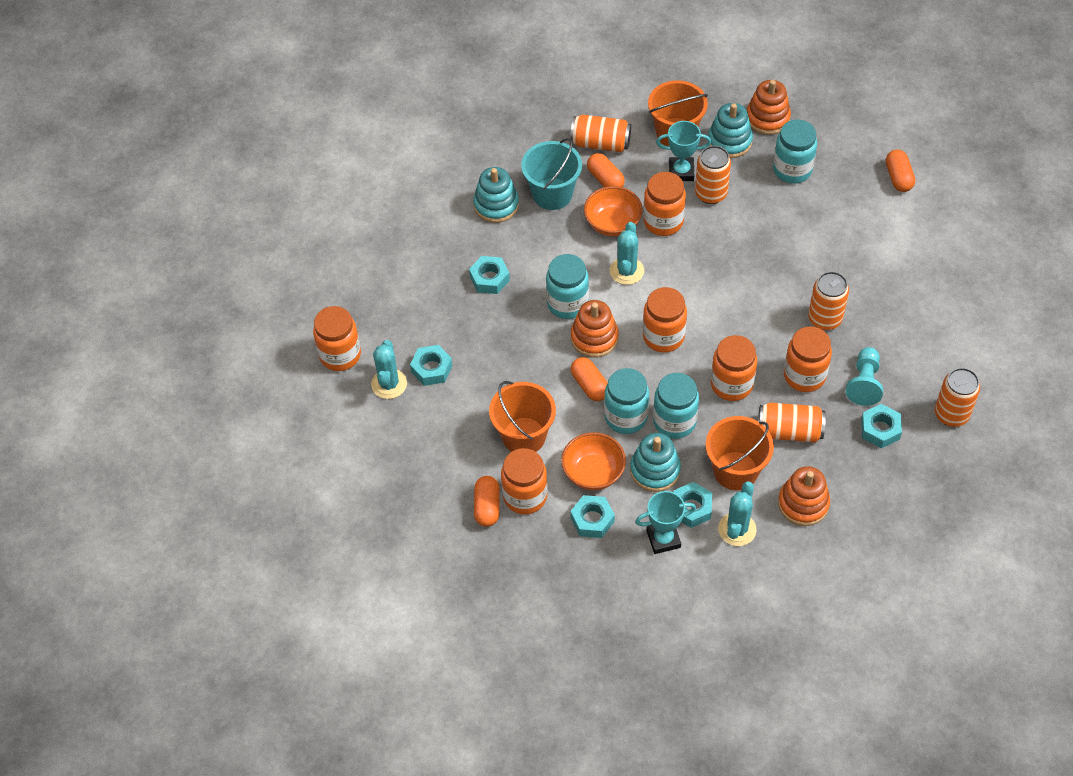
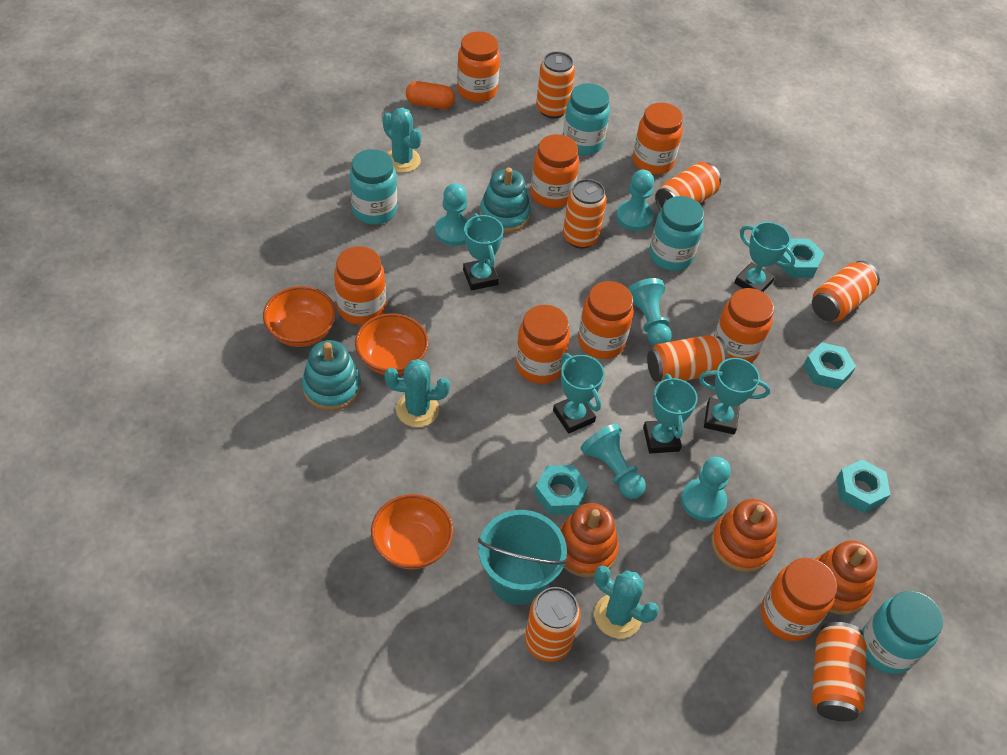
orange bowl: [561,432,626,490] [584,186,643,236] = 2 -> [263,286,336,347] [355,313,428,375] [371,494,453,570] = 3
orange bucket: [489,381,556,452] [648,80,708,146] [706,416,774,490] = 3 -> none = 0
orange can: [570,115,631,152] [695,145,731,204] [758,403,826,442] [808,271,849,330] [935,368,980,427] = 5 -> [525,587,581,662] [536,51,575,119] [563,179,607,249] [647,335,728,382] [655,162,721,211] [812,261,880,322] [812,622,867,721] = 7
orange capsule: [474,476,500,527] [571,357,608,401] [587,153,625,187] [886,149,915,192] = 4 -> [406,81,455,109] = 1
orange jar: [313,306,361,371] [501,448,548,514] [643,172,686,236] [643,287,687,353] [711,335,757,401] [784,326,832,392] = 6 -> [334,246,386,325] [457,32,500,102] [515,305,570,384] [531,134,579,208] [578,281,634,359] [633,103,683,175] [714,288,774,363] [761,558,837,641] = 8
turquoise nut: [410,345,452,386] [469,256,510,294] [570,495,615,538] [674,482,712,528] [861,404,902,448] = 5 -> [534,465,589,515] [779,239,824,278] [803,342,856,390] [837,459,891,513] = 4
turquoise pawn: [845,347,883,406] = 1 -> [435,183,469,246] [580,423,646,499] [616,170,654,231] [628,278,672,346] [681,457,731,521] = 5
turquoise stacking toy: [473,167,519,223] [630,433,681,492] [708,103,753,158] = 3 -> [302,340,361,411] [480,168,531,233] = 2
turquoise trophy: [635,491,696,554] [656,121,711,181] = 2 -> [463,213,504,290] [553,353,604,433] [643,374,698,454] [699,358,770,434] [734,222,796,292] = 5

